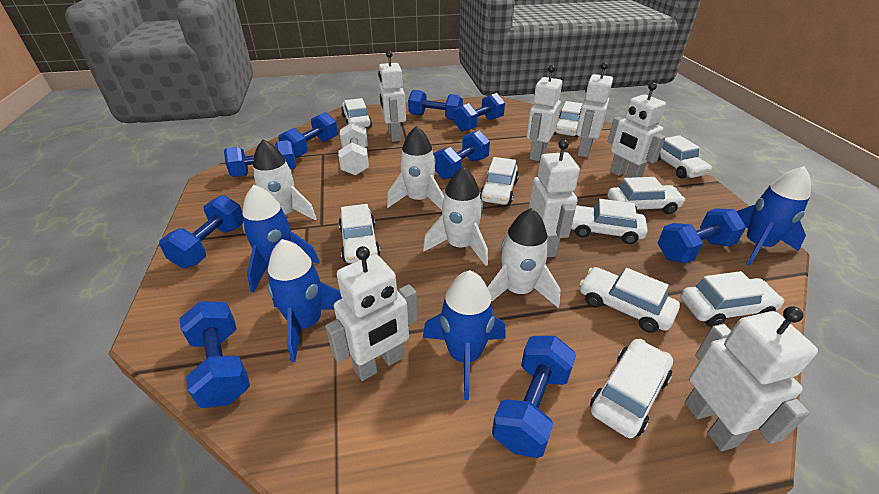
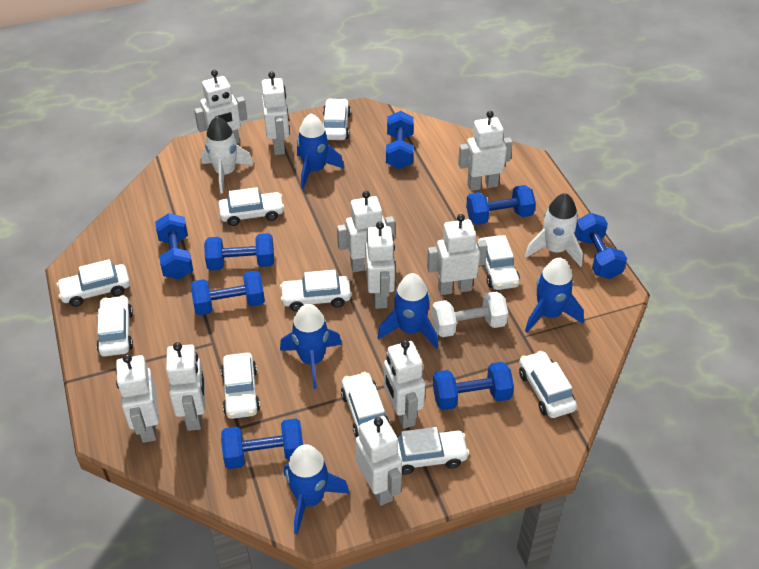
blue dumbbell: [159,195,244,268] [179,301,250,408] [224,140,296,177] [278,112,338,158] [408,90,463,120] [433,130,490,179] [454,93,505,132] [492,336,576,458] [658,208,746,263] = 9 -> [155,213,193,279] [191,271,265,315] [204,233,274,271] [221,419,303,469] [386,111,414,169] [433,362,514,410] [466,185,536,225] [574,213,627,279] = 8
blue rocket: [242,185,320,293] [267,239,342,362] [423,270,506,400] [736,166,811,266] = 4 -> [280,304,342,389] [284,444,349,535] [297,113,344,189] [377,273,438,349] [525,258,584,332] = 5
white robot: [325,246,418,381] [378,51,406,142] [527,65,562,161] [529,139,580,257] [576,62,613,157] [607,82,666,178] [685,306,818,451] = 7 -> [116,354,159,443] [166,342,205,431] [194,70,247,144] [262,72,289,155] [337,191,395,272] [355,416,402,506] [365,221,395,309] [384,340,425,429] [427,214,487,295] [458,111,513,191] = 10
white rocket: [253,139,317,221] [387,126,444,210] [423,167,488,266] [487,208,561,308] = 4 -> [201,116,253,194] [525,193,583,267] = 2

